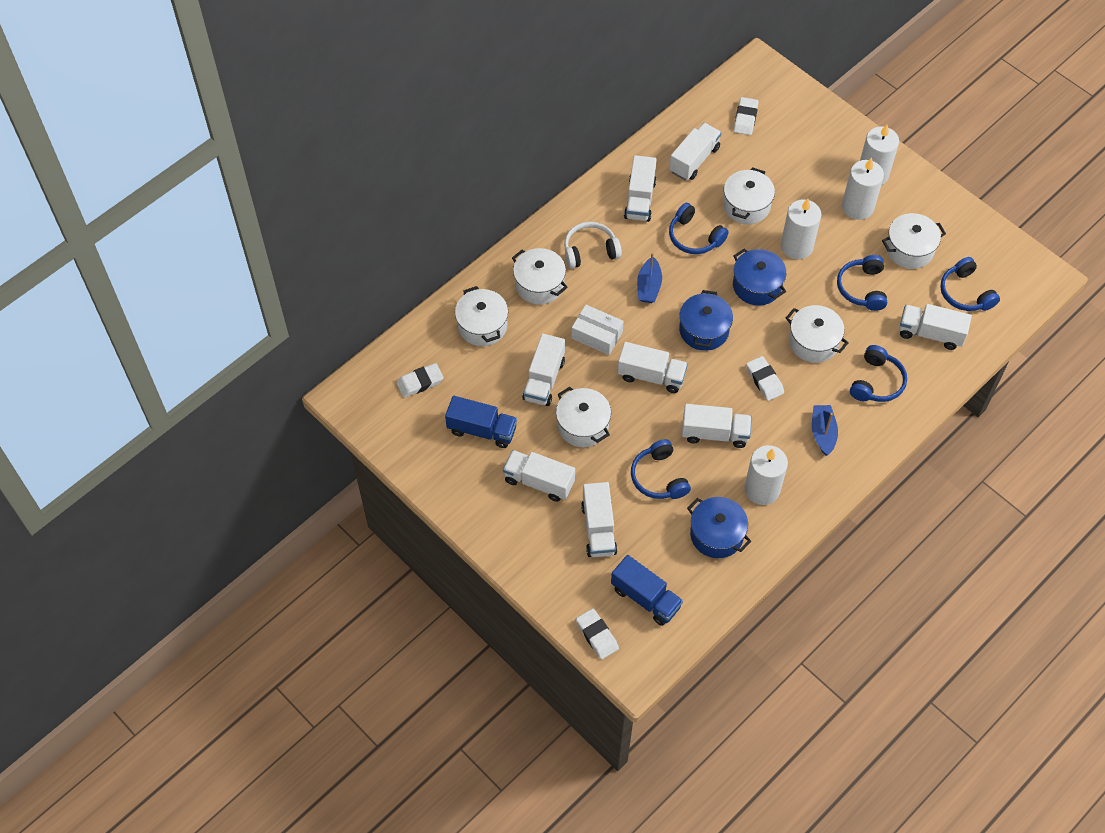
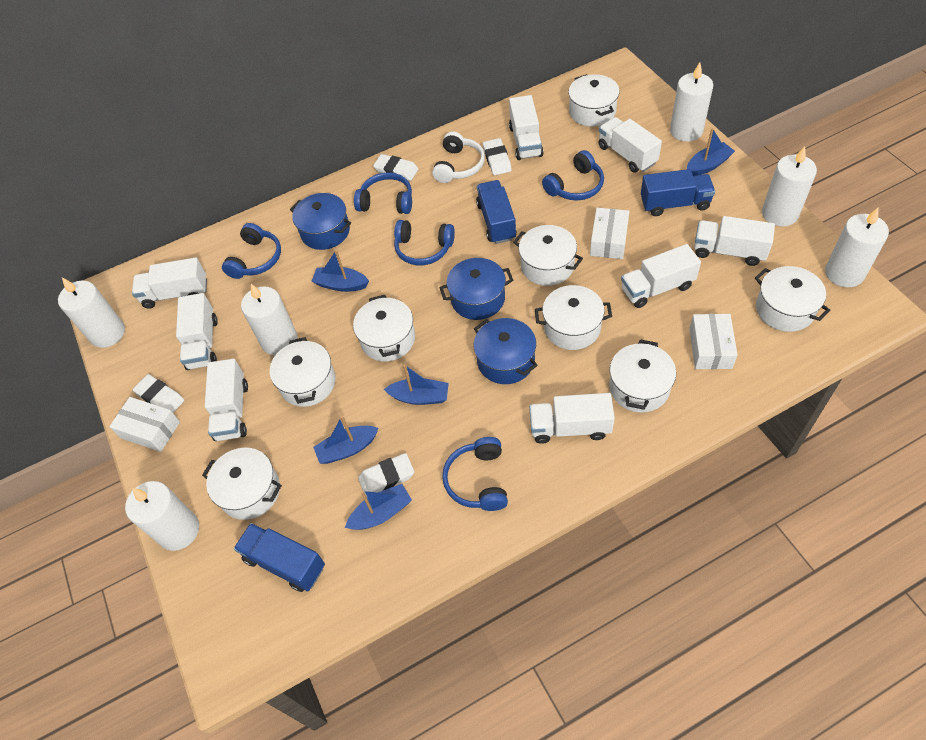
blue boat: [637,253,662,303] [812,405,838,456] = 2 -> [312,250,369,292] [313,416,379,464] [345,484,412,530] [384,364,449,405] [687,128,735,176] = 5
blue truck: [445,396,517,448] [611,555,683,626] = 2 -> [234,523,325,592] [476,180,517,244] [641,169,715,216] = 3
white box: [571,305,624,355] = 1 -> [109,397,180,452] [590,208,630,259] [689,314,738,369] = 3
white candle: [744,445,788,505] [781,198,821,259] [842,157,884,220] [860,124,899,185] = 4 -> [58,278,125,348] [125,481,199,551] [241,284,297,355] [670,62,713,142] [762,146,817,226] [825,208,889,287] = 6
white pot: [455,286,508,346] [512,248,568,304] [556,387,611,447] [723,167,775,224] [786,305,849,363] [882,213,946,269] = 6 -> [202,448,282,520] [270,337,336,407] [353,295,415,362] [513,225,583,286] [535,285,612,350] [568,74,620,127] [609,339,676,413] [755,266,831,332] = 8

